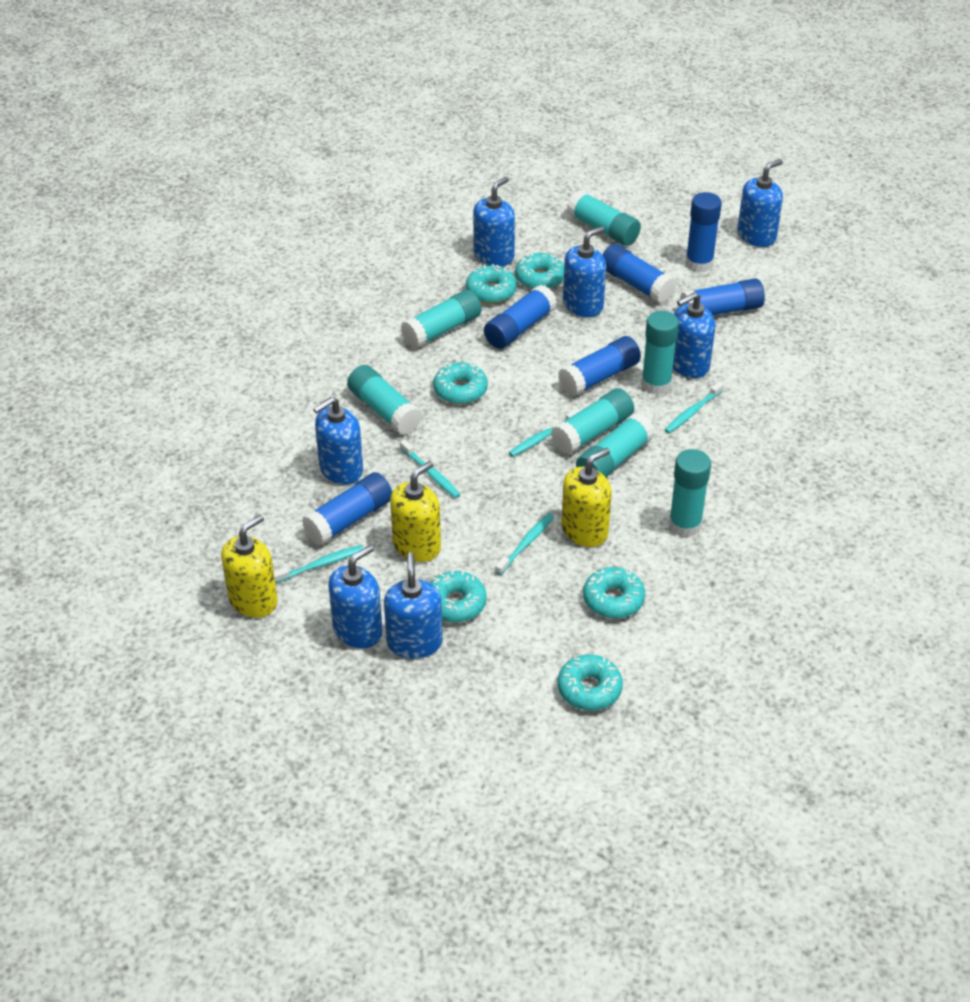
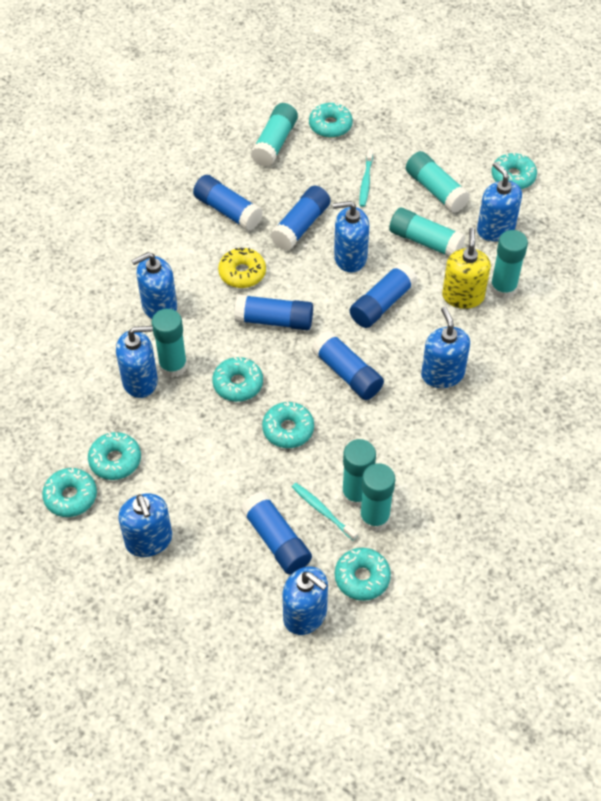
turquoise donut: [430,570,487,623] [433,362,488,404] [466,264,517,304] [515,253,564,289] [558,654,623,711] [583,567,645,619] = 6 -> [42,468,97,517] [88,432,141,480] [212,357,263,402] [262,401,314,448] [309,103,353,138] [335,548,391,601] [491,152,537,189] = 7
turquoise toothbrush: [274,545,364,583] [400,439,461,498] [495,513,554,575] [509,409,580,457] [664,381,724,433] = 5 -> [292,483,358,540] [360,149,373,207] = 2
yellow donut: none = 0 -> [218,248,266,288] = 1
yellow soap dispenser: [221,515,278,618] [390,461,441,562] [561,448,612,547] = 3 -> [442,228,491,309] = 1

